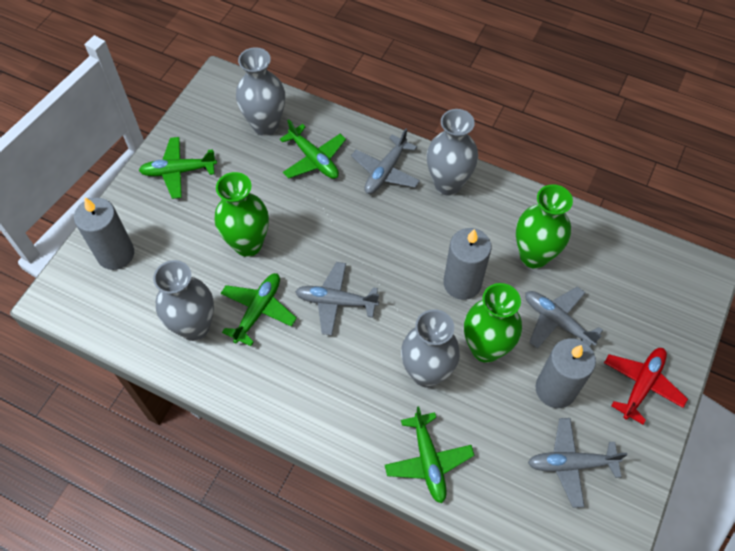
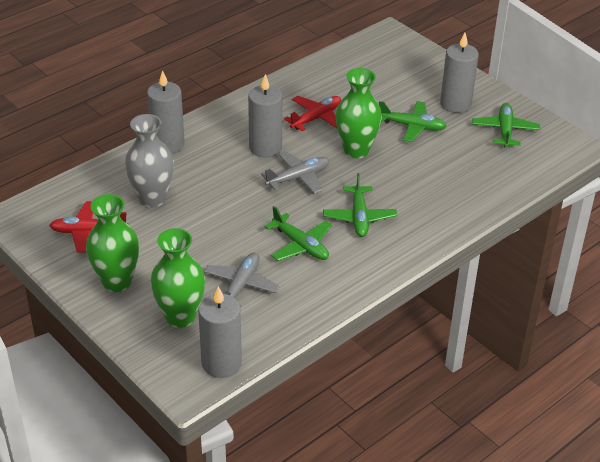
grey candle: [74,198,134,270] [444,228,492,300] [535,338,596,408] = 3 -> [147,70,185,154] [198,286,242,378] [248,74,282,158] [440,33,479,113] = 4
grey plane: [295,262,379,336] [351,129,420,194] [525,286,603,349] [528,418,627,508] = 4 -> [204,252,280,308] [261,151,329,194] = 2
grey vase: [153,260,214,341] [236,47,285,136] [401,309,460,388] [427,109,478,196] = 4 -> [125,114,174,208] = 1
red plane: [604,348,688,425] = 1 -> [49,201,126,253] [284,96,341,131] = 2

